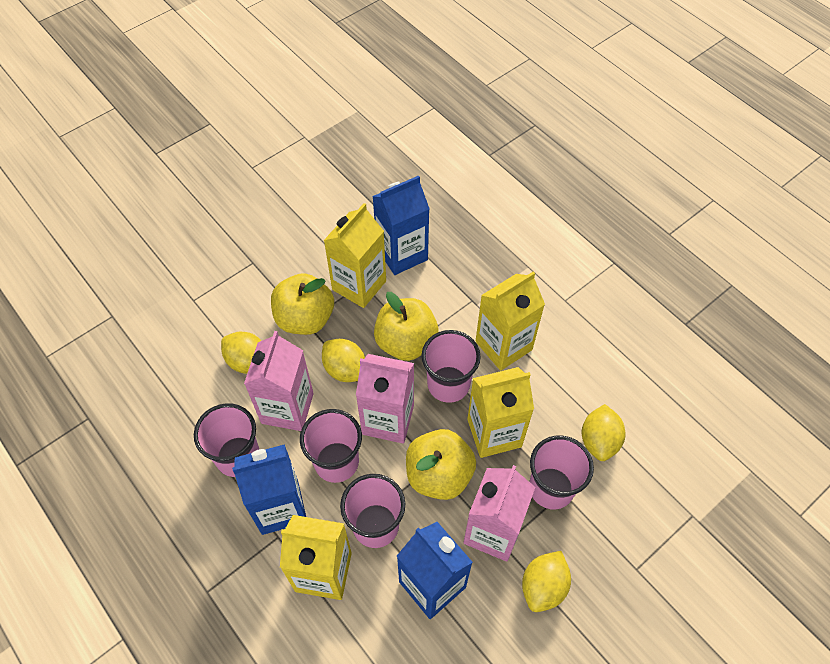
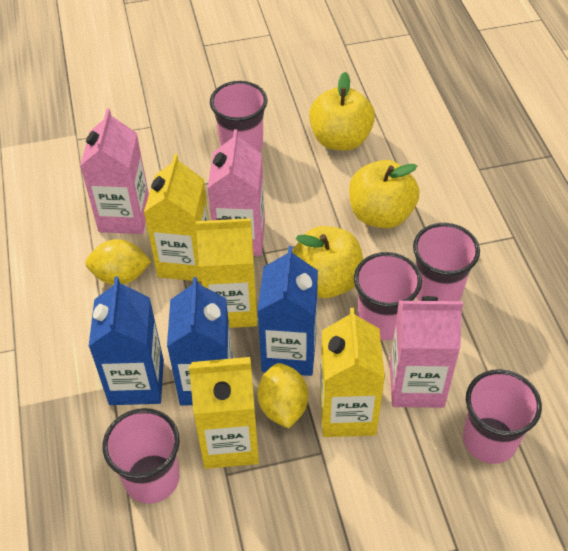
yellow lemon: [221,332,261,374] [322,339,365,382] [522,551,571,612] [582,404,626,461] = 4 -> [85,239,152,285] [257,363,308,429] = 2

